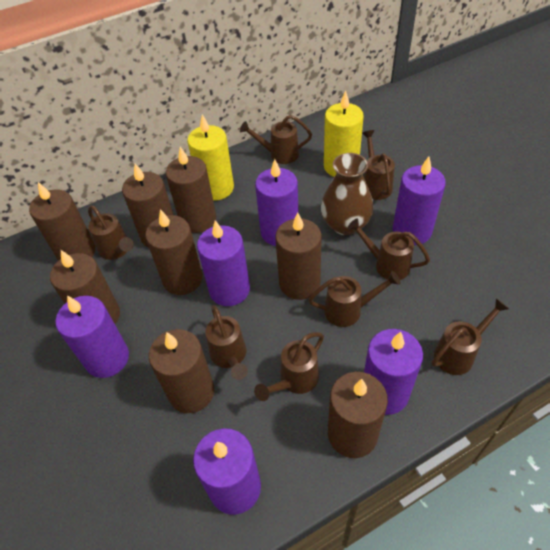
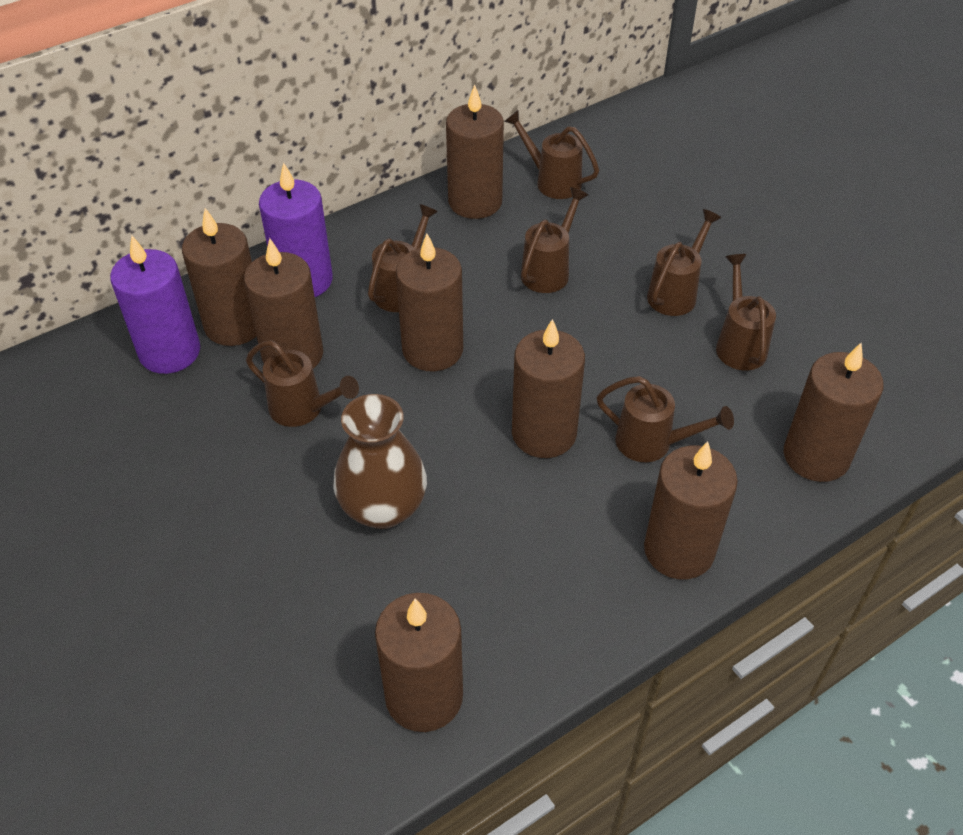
brown watering can: [88,206,134,260] [205,305,248,380] [240,115,312,164] [254,332,324,401] [308,271,401,327] [347,218,430,280] [362,130,395,200] [432,298,509,375] = 8 -> [246,340,359,427] [368,204,438,312] [504,110,599,199] [521,187,588,293] [597,376,734,462] [647,209,721,316] [716,254,776,370] = 7
purple candle: [55,296,129,378] [193,428,261,515] [197,220,250,306] [255,159,298,246] [364,329,423,415] [393,156,446,245] = 6 -> [110,236,200,374] [259,162,333,297] = 2
yellow candle: [187,115,234,201] [324,91,364,177] = 2 -> none = 0

